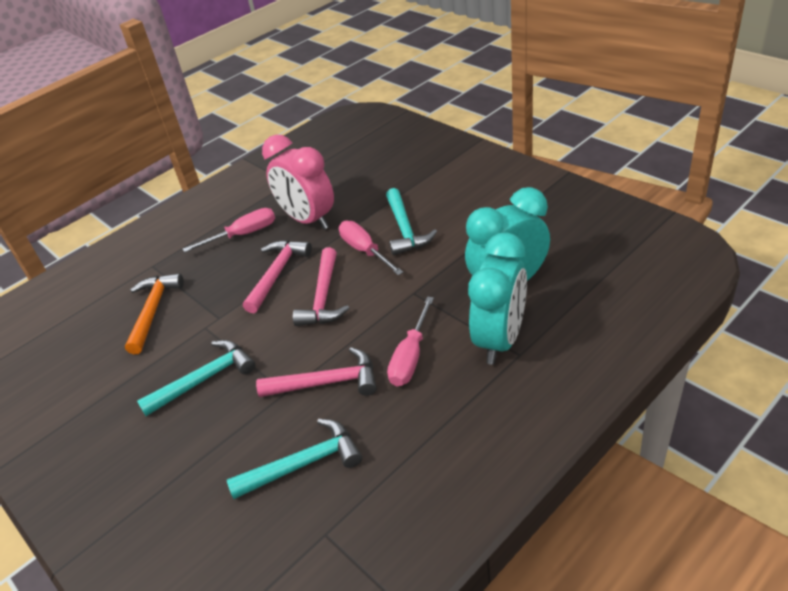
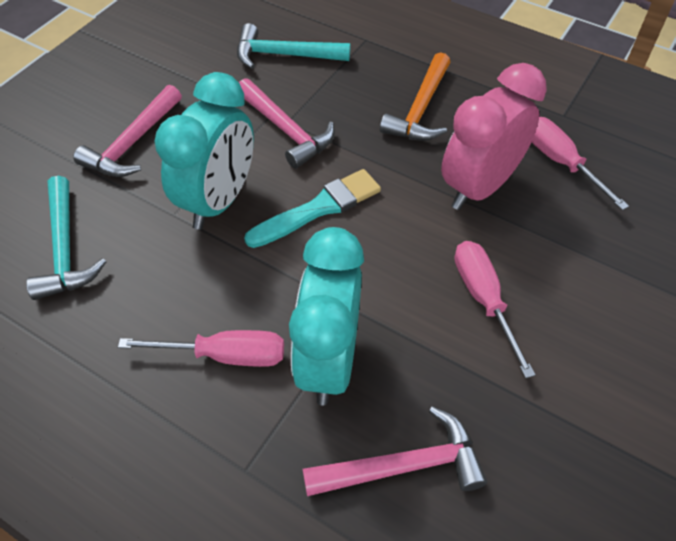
turquoise brush: none = 0 -> [244,169,381,248] = 1
turquoise hammer: [137,340,255,416] [227,419,362,499] [386,188,437,255] = 3 -> [26,176,106,300] [237,23,351,69] = 2

